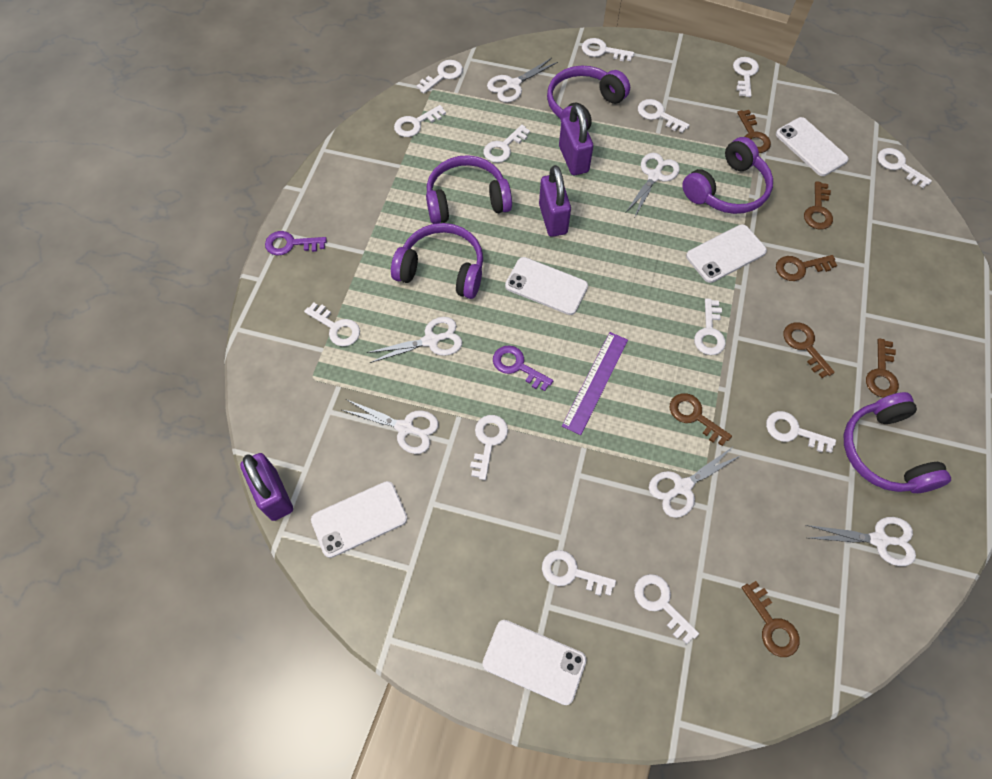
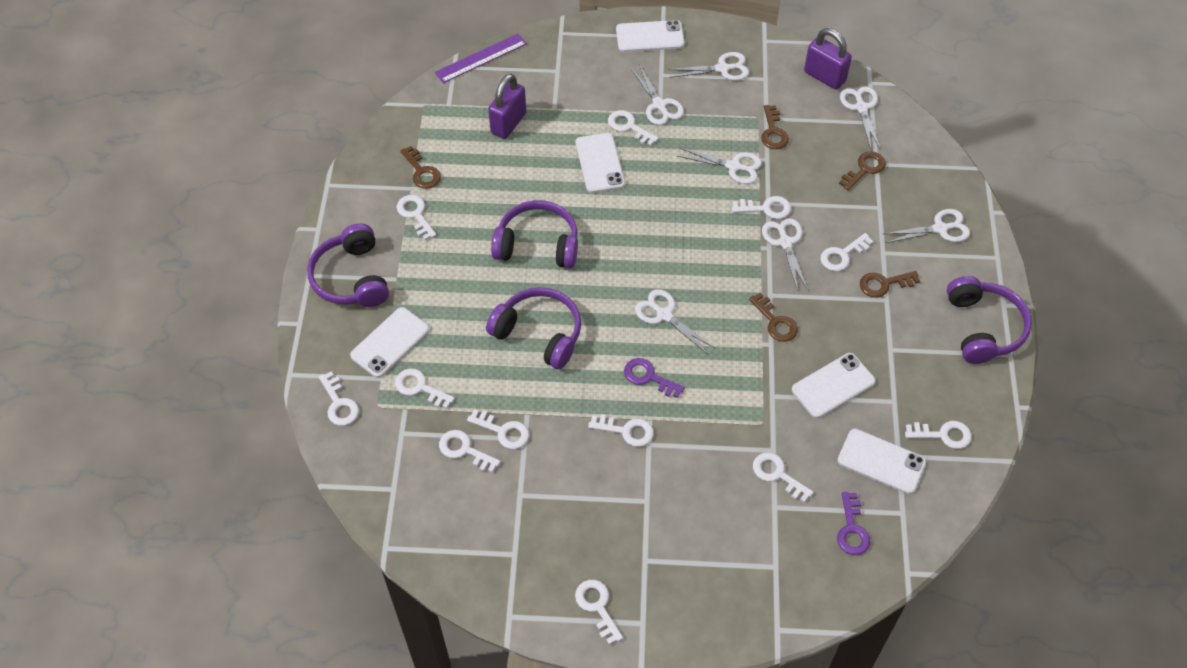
brown key: [670,393,732,446] [737,110,771,153] [741,581,800,657] [776,255,837,281] [784,323,835,378] [804,181,833,229] [866,338,899,397] = 7 -> [400,146,441,189] [749,293,798,342] [761,105,789,149] [839,151,886,191] [860,271,920,298] = 5
purple headphones: [391,223,483,299] [426,155,512,224] [547,65,630,130] [682,137,773,214] [844,392,951,493] = 5 -> [307,223,389,307] [486,287,581,369] [491,200,578,268] [947,276,1032,364] = 4
purple padlock: [240,453,293,521] [539,165,571,237] [559,104,593,175] = 3 -> [488,74,526,139] [804,28,852,90] = 2
white key: [304,303,360,346] [394,105,446,137] [417,60,463,94] [470,415,508,480] [483,125,530,163] [542,550,616,596] [582,38,634,61] [634,574,699,644] [638,99,690,133] [694,298,726,355] [733,57,759,97] [766,411,836,453] [878,148,932,188] = 13 -> [319,371,359,426] [395,368,455,409] [396,195,436,240] [439,430,500,473] [467,409,529,449] [575,580,623,645] [588,414,654,447] [608,110,659,146] [732,196,791,219] [753,452,814,502] [820,233,873,271] [905,421,972,449] = 12
white scissors: [342,399,439,454] [366,317,462,363] [487,58,558,102] [626,153,680,217] [649,447,742,518] [806,517,916,566] = 6 -> [630,65,684,125] [635,289,715,353] [668,52,749,81] [677,148,762,184] [762,218,808,291] [840,86,881,150] [883,209,970,243] = 7

